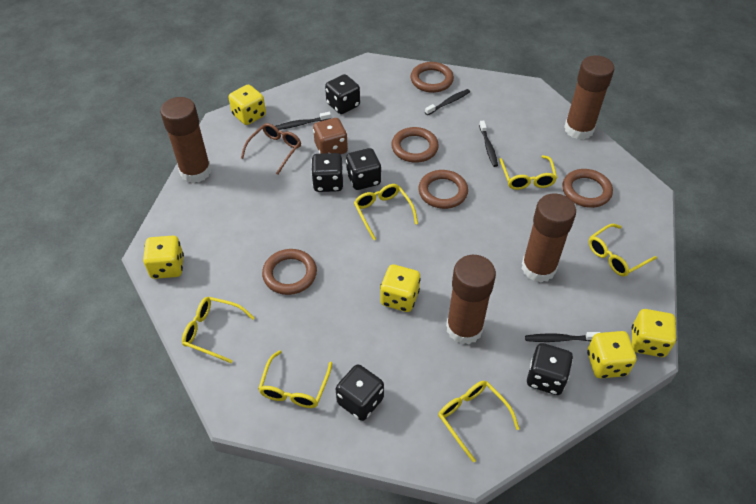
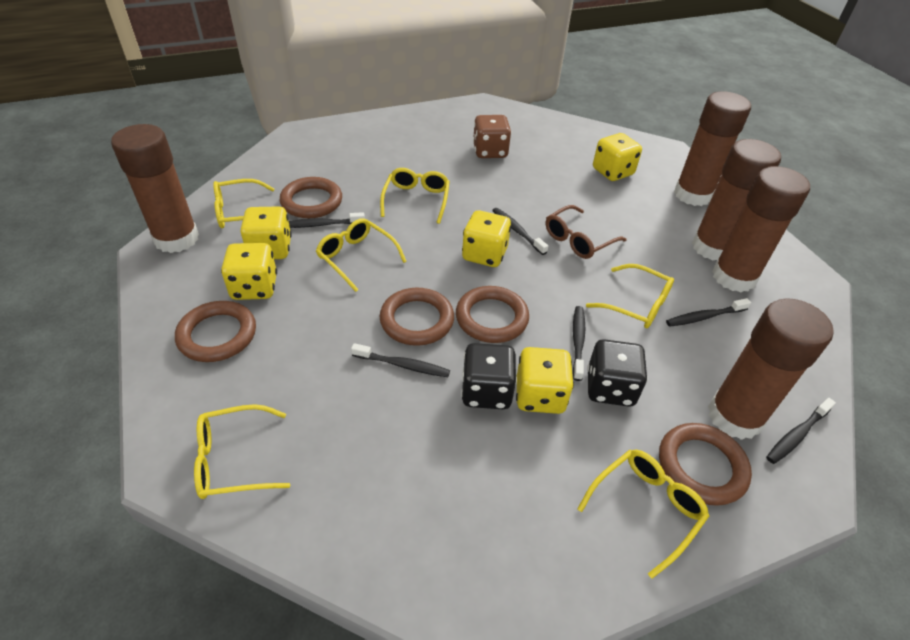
black dice: [311,153,343,192] [325,74,360,114] [336,364,384,421] [346,148,381,190] [527,343,573,395] = 5 -> [461,343,517,409] [587,339,648,407] = 2
black toothbrush: [275,112,331,130] [425,89,470,115] [479,121,498,167] [525,332,600,342] = 4 -> [289,212,365,228] [351,343,450,377] [492,208,548,255] [573,306,585,381] [666,298,751,327] [766,398,836,464] = 6
brown glue stick: [160,97,211,183] [446,255,496,344] [521,194,576,283] [564,55,614,140] = 4 -> [111,124,199,253] [674,91,751,206] [692,139,781,260] [708,298,834,440] [712,166,810,292] = 5

